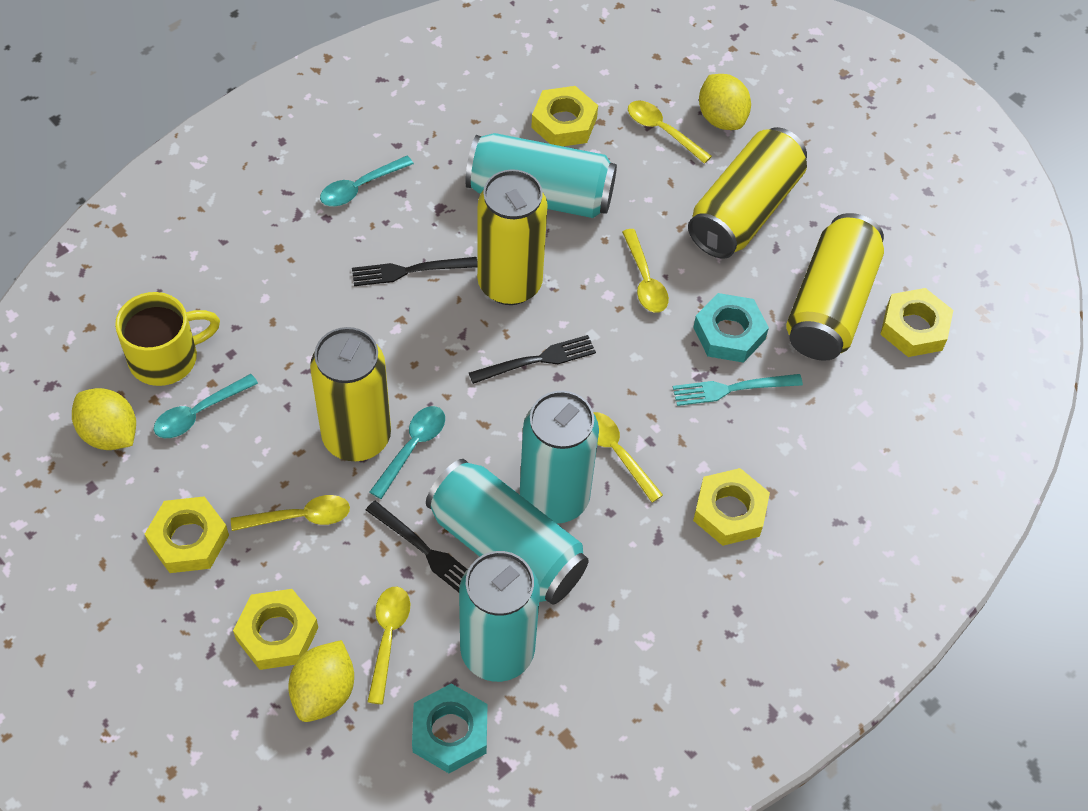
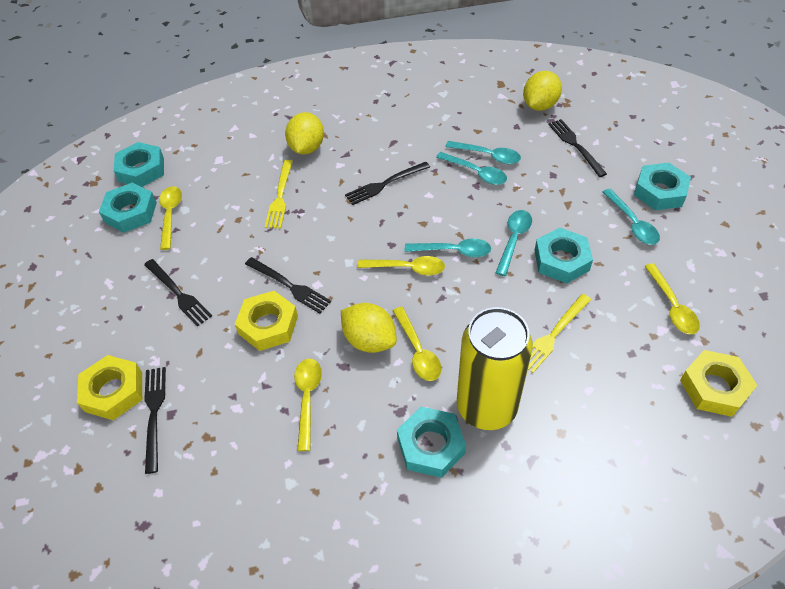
black fork: [352,257,477,286] [366,501,467,592] [469,335,596,384] = 3 -> [144,259,212,327] [144,367,166,474] [245,257,331,313] [345,162,430,205] [548,119,607,177] = 5
turquoise can: [426,459,589,605] [459,551,540,682] [465,133,617,218] [520,391,599,523] = 4 -> none = 0
turquoise fork: [673,374,803,406] = 1 -> none = 0
turquoise nut: [412,683,488,773] [693,293,769,363] = 2 -> [99,183,157,233] [114,142,164,187] [397,407,466,478] [534,227,593,283] [634,163,691,210] = 5
turquoise spoon: [154,374,258,438] [320,156,414,206] [370,406,445,499] = 3 -> [405,238,491,257] [436,152,507,185] [445,141,521,164] [495,210,532,276] [602,189,660,245] = 5
yellow can: [310,327,391,461] [477,169,548,305] [688,127,807,259] [786,213,884,361] = 4 -> [457,307,533,430] = 1
yellow fork: none = 0 -> [265,160,293,228] [528,294,591,373] = 2
yellow mug: [115,292,220,386] = 1 -> none = 0
yellow nut: [145,496,229,573] [233,589,318,670] [531,86,598,146] [693,468,770,546] [880,288,953,357] = 5 -> [77,355,142,420] [235,291,298,351] [680,350,758,417] = 3

